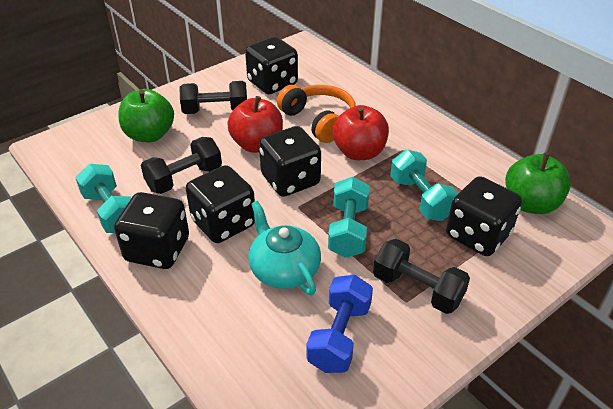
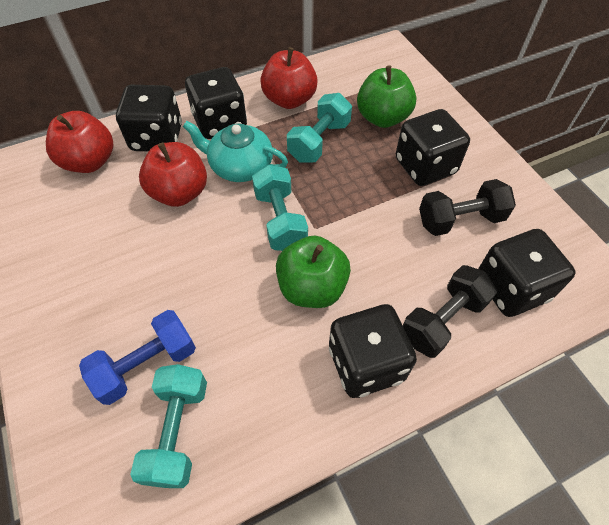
black dumbbell: [141,137,222,194] [179,81,247,114] [373,239,470,314] = 3 -> [403,265,497,358] [419,179,516,236] = 2
orange headphones: [277,85,356,143] = 1 -> none = 0
red apple: [227,96,283,153] [332,105,389,160] = 2 -> [46,111,114,173] [139,142,207,207] [260,47,318,109] = 3

